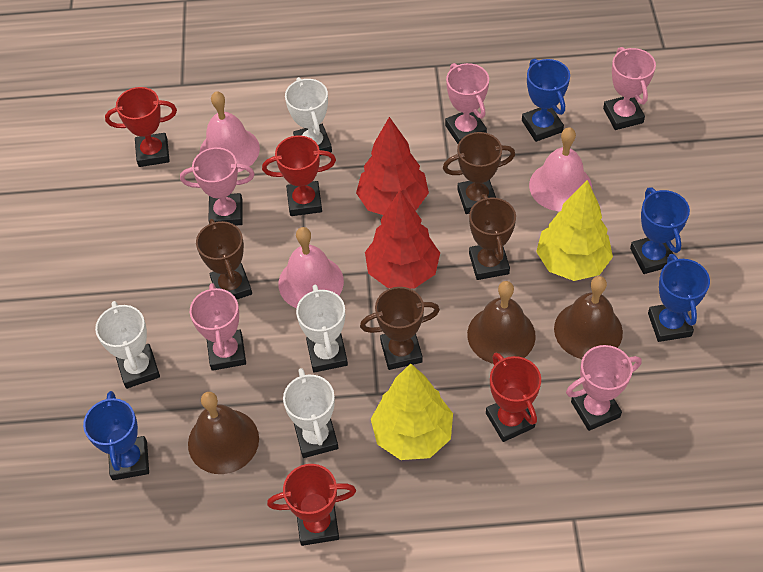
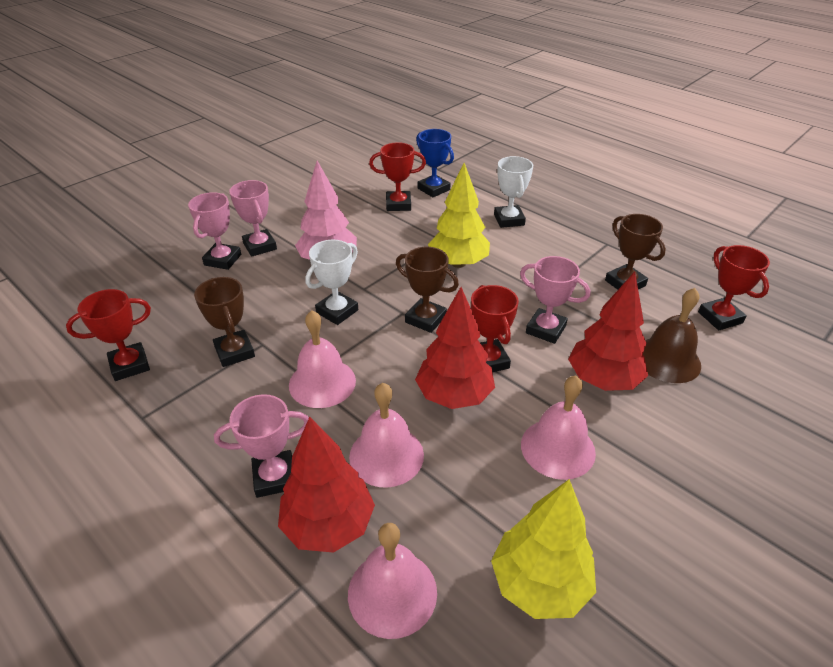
blue trophy: [83,391,149,480] [522,59,570,142] [630,187,690,274] [648,254,710,342] = 4 -> [416,129,454,197] = 1
brown bell: [188,392,259,474] [467,281,536,364] [554,276,623,359] = 3 -> [643,288,701,383] = 1
brown trophy: [196,219,252,299] [360,287,440,370] [443,132,515,214] [469,194,516,280] = 4 -> [194,277,255,367] [396,247,459,333] [605,214,666,290] = 3
pink bell: [200,91,260,172] [278,227,344,308] [529,127,592,211] = 3 -> [289,310,356,408] [348,523,437,639] [349,383,424,488] [521,376,596,480] = 4
pink tree: none = 0 -> [295,161,357,260] = 1
pink trophy: [180,147,255,226] [190,283,246,371] [445,63,489,144] [566,345,642,431] [603,47,656,130] = 5 -> [188,192,241,270] [214,394,309,498] [229,180,277,257] [520,256,591,344] = 4
red tree: [356,117,429,215] [365,190,440,289] = 2 -> [278,417,375,553] [415,287,495,409] [568,272,648,391] = 3
white trophy: [95,301,160,389] [283,368,338,458] [285,77,332,156] [296,285,348,373] = 4 -> [305,240,358,325] [494,156,533,228] = 2

